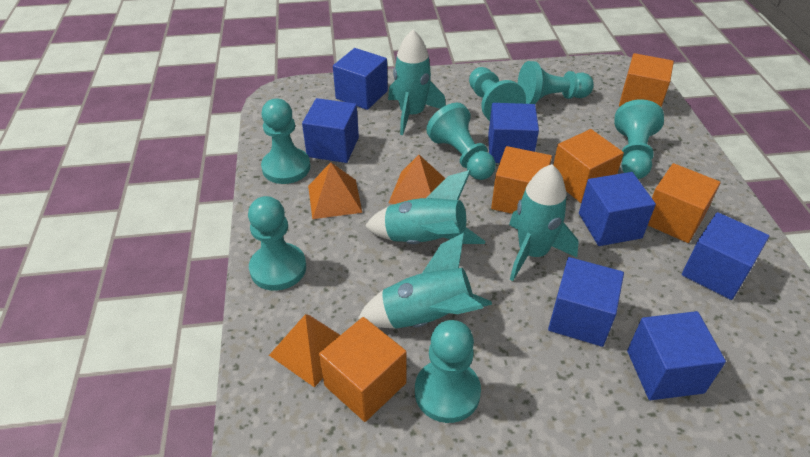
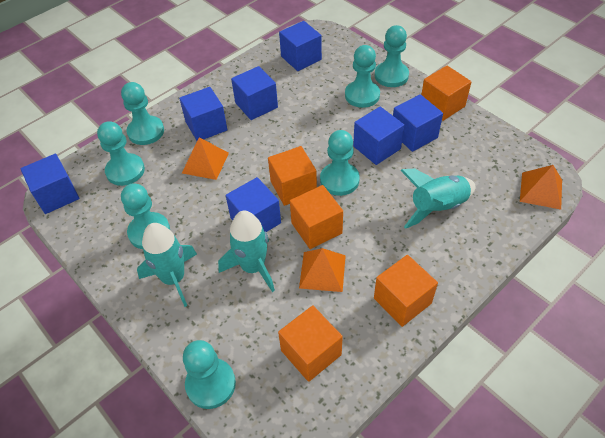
turquoise rocket: [358,233,492,329] [365,170,485,244] [388,30,446,135] [509,164,579,281] = 4 -> [137,223,197,307] [218,211,275,292] [400,169,476,229] = 3

